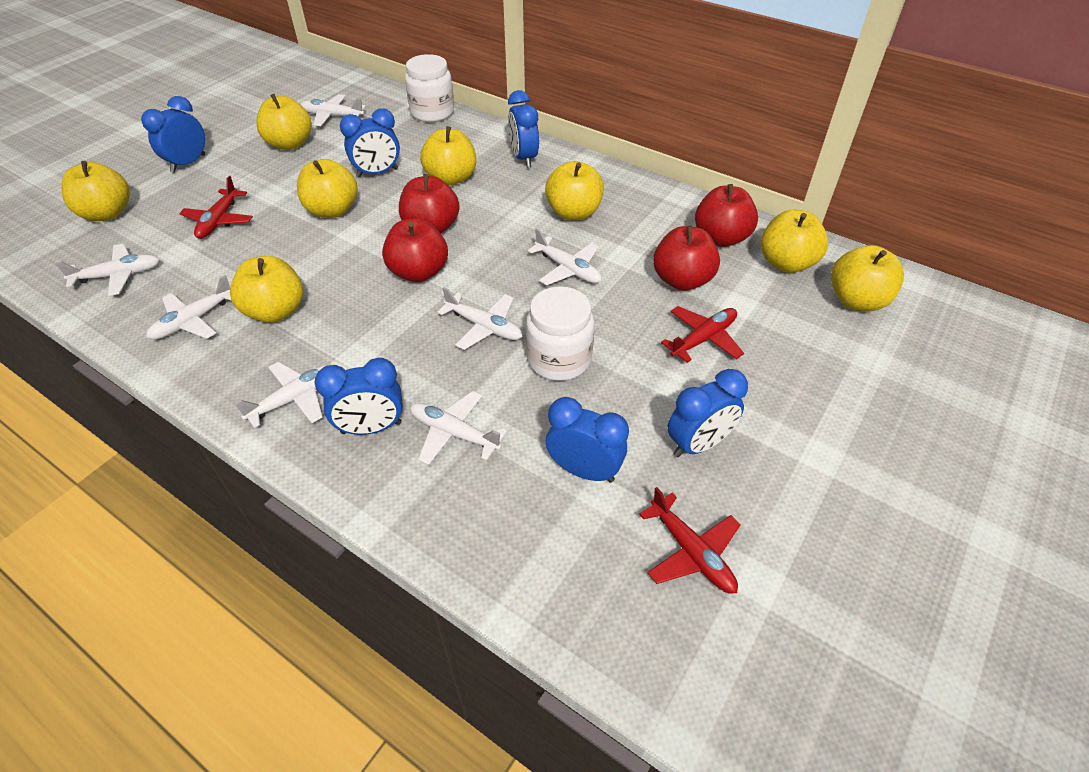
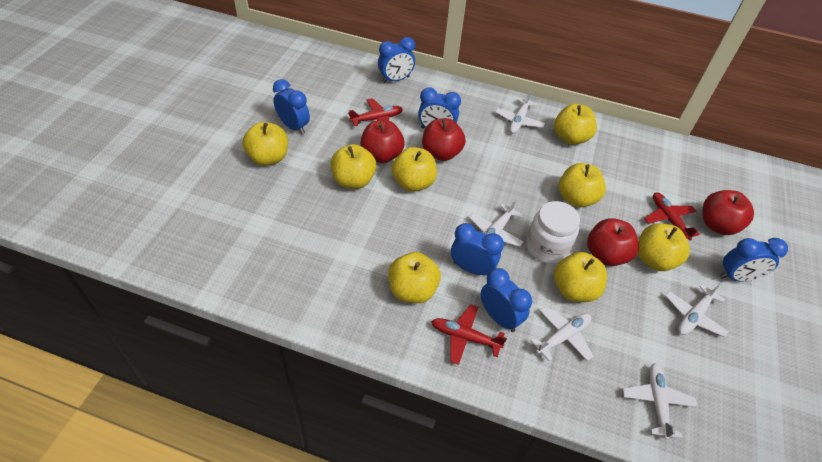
white jar: [405,54,454,122] [526,286,595,381] = 2 -> [526,201,580,264] = 1
white plane: [55,244,160,296] [146,275,231,340] [234,362,328,428] [301,94,366,126] [410,391,507,465] [437,287,522,350] [527,228,601,285] = 7 -> [469,199,524,247] [495,91,545,134] [530,306,594,361] [623,363,698,440] [665,283,729,337] = 5

